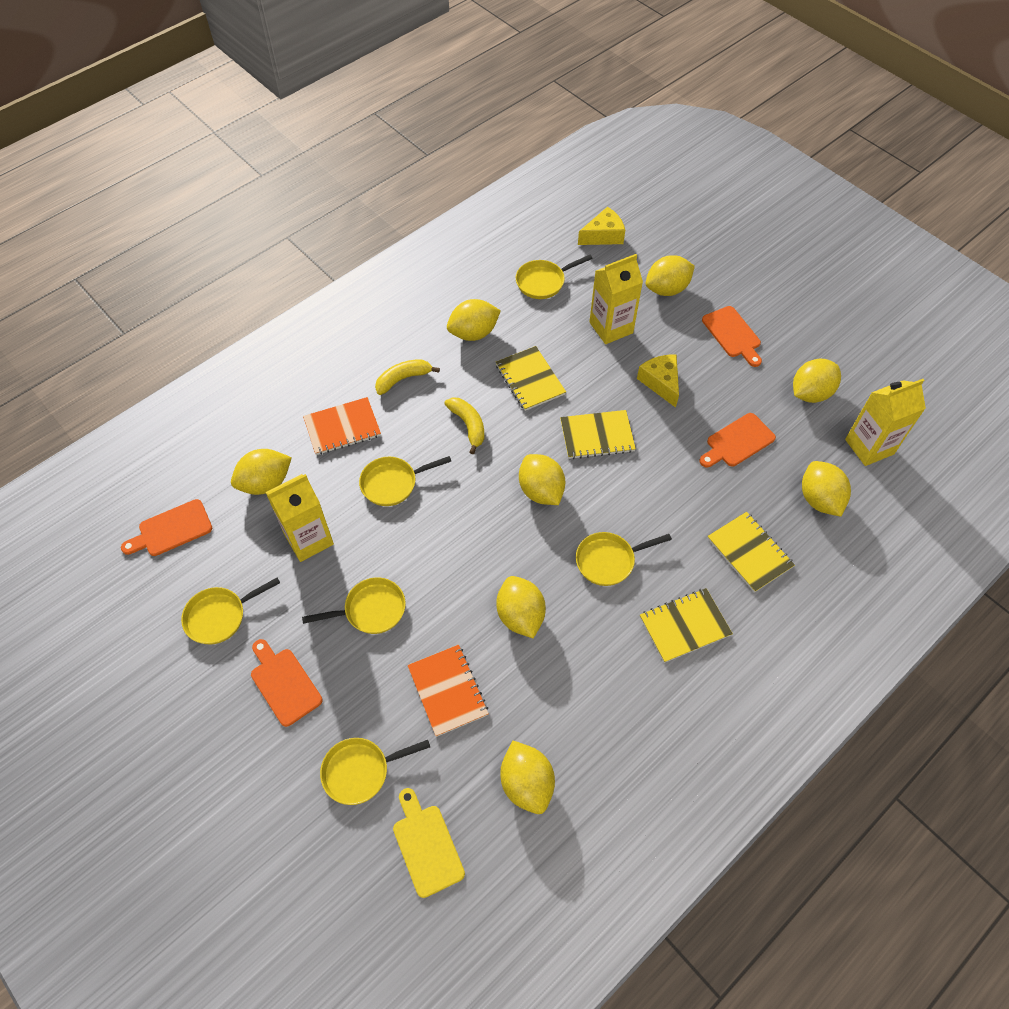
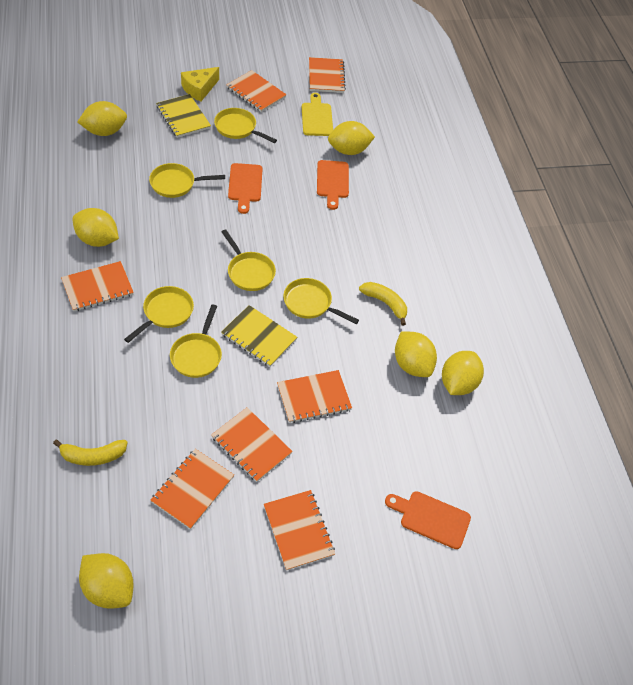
orange cutting board: [121,499,212,556] [251,639,323,727] [699,413,776,467] [702,306,762,367] = 4 -> [228,163,263,214] [317,160,349,210] [385,491,471,549] = 3
orange notebook: [303,397,381,455] [408,645,489,737] = 2 -> [61,261,134,311] [150,449,234,529] [211,407,293,482] [226,70,287,112] [264,490,335,571] [277,370,352,423] [309,57,346,93] = 7
yellow carton: [266,474,334,562] [589,254,643,344] [845,379,926,466] = 3 -> none = 0
yellow cheese: [578,206,625,245] [637,354,679,408] = 2 -> [181,67,219,102] = 1
yellow lemon: [231,449,292,495] [447,299,501,341] [497,576,546,639] [500,741,555,814] [519,454,565,505] [646,255,695,296] [793,359,841,403] [802,461,851,517] = 8 -> [73,208,119,247] [77,101,127,136] [79,553,134,609] [328,121,375,155] [395,331,437,377] [442,351,484,395] = 6
yellow notebook: [496,346,566,411] [560,410,636,459] [640,588,733,663] [707,512,795,593] = 4 -> [156,94,211,138] [221,305,297,367] = 2

